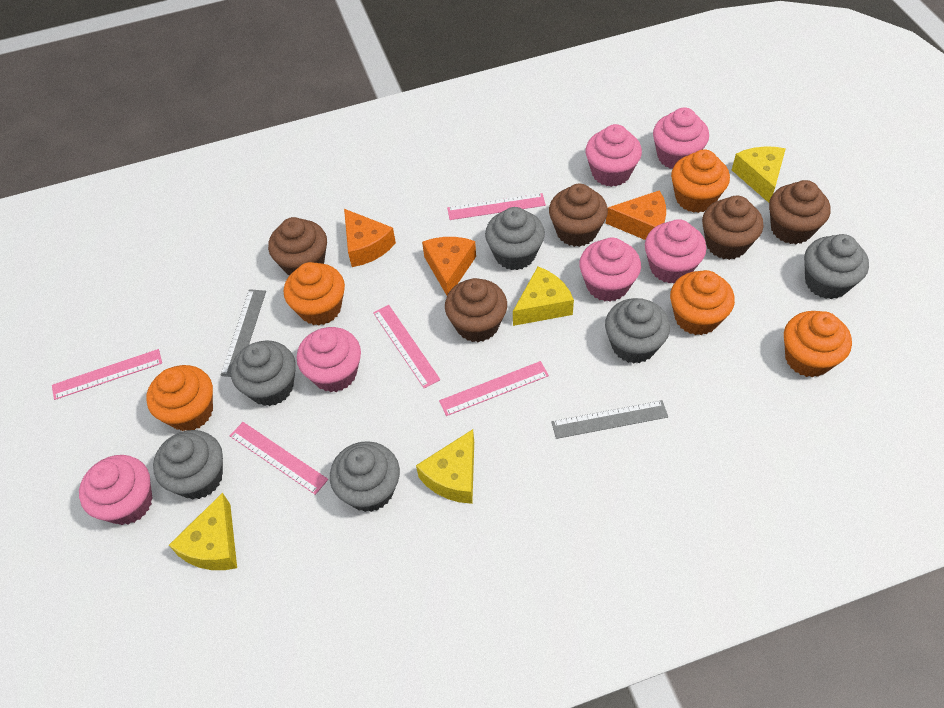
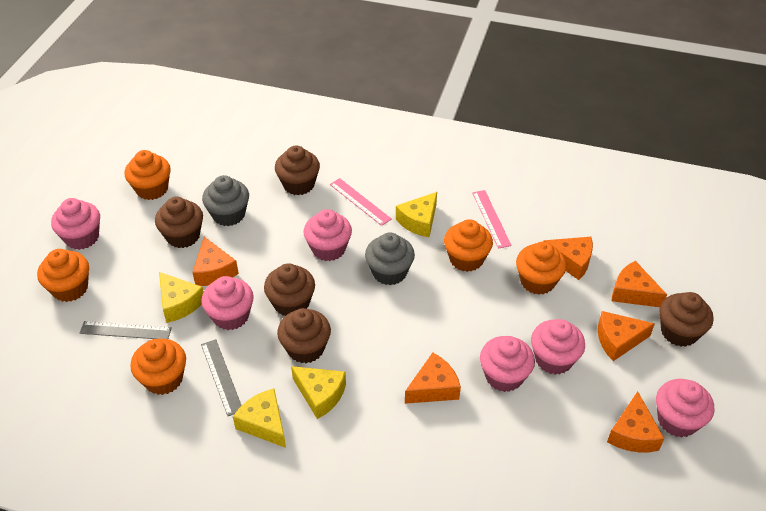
grey cupcake: [153,430,223,499] [231,341,296,406] [330,441,400,512] [485,207,545,270] [605,298,670,363] [804,234,869,299] = 6 -> [202,175,249,226] [365,233,415,285] = 2
orange cheese: [344,209,396,267] [422,237,476,295] [606,190,666,240] = 3 -> [192,237,239,286] [405,353,461,404] [543,237,593,280] [598,311,655,361] [607,391,664,452] [611,261,667,307] = 6
pink ruler: [52,349,162,400] [230,422,328,495] [373,305,440,389] [439,361,549,416] [447,193,546,220] = 5 -> [330,178,392,226] [472,190,512,249] = 2

